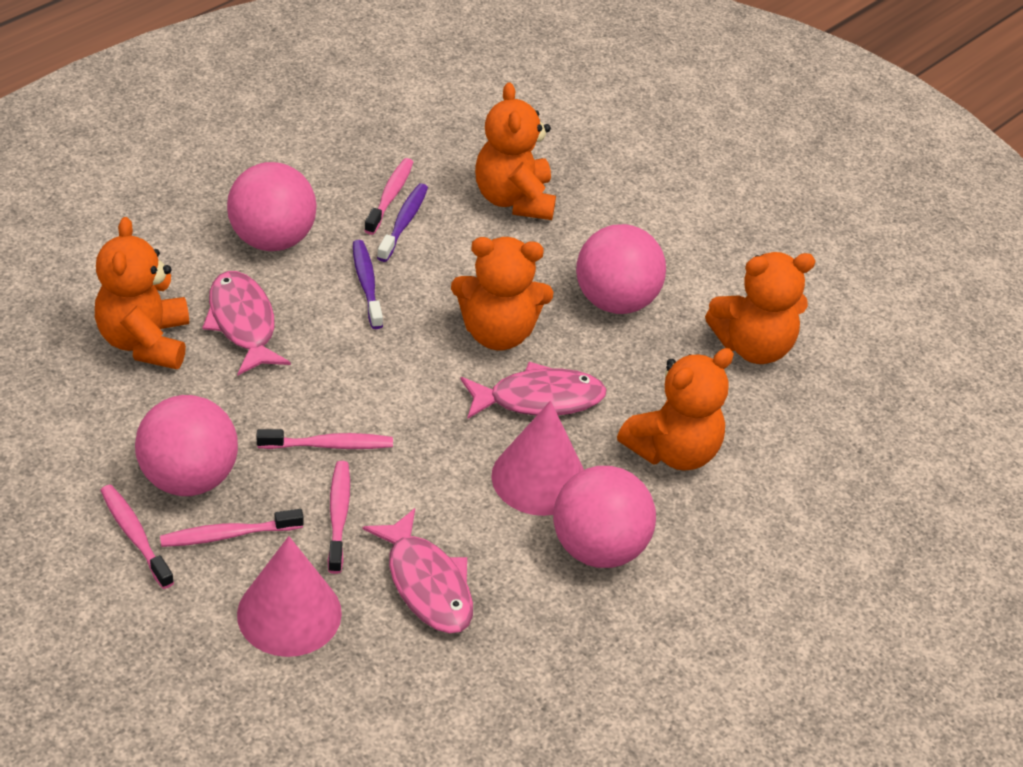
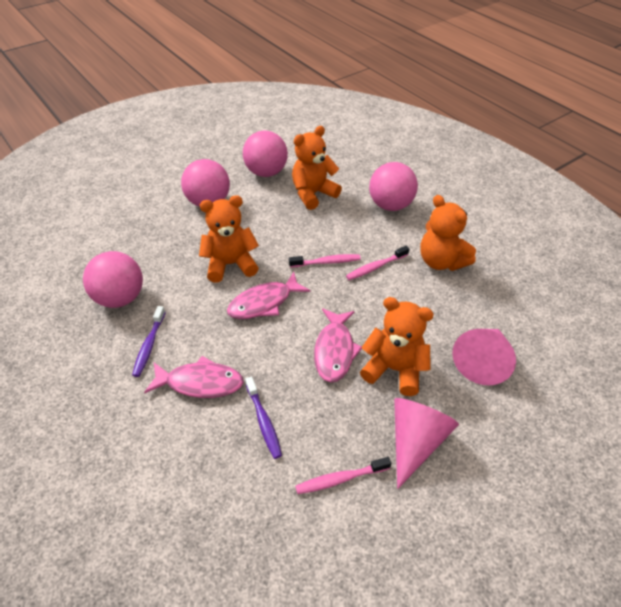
orange teddy bear: [95,217,189,369] [451,237,553,350] [475,82,556,220] [617,348,734,471] [705,252,815,364] = 5 -> [199,195,259,282] [292,126,342,210] [360,297,434,396] [420,195,476,271] = 4
pink toothbrush: [100,485,174,589] [160,509,304,547] [257,429,393,449] [328,461,350,574] [364,158,413,235] = 5 -> [289,254,361,268] [295,457,391,494] [346,246,409,280] = 3

